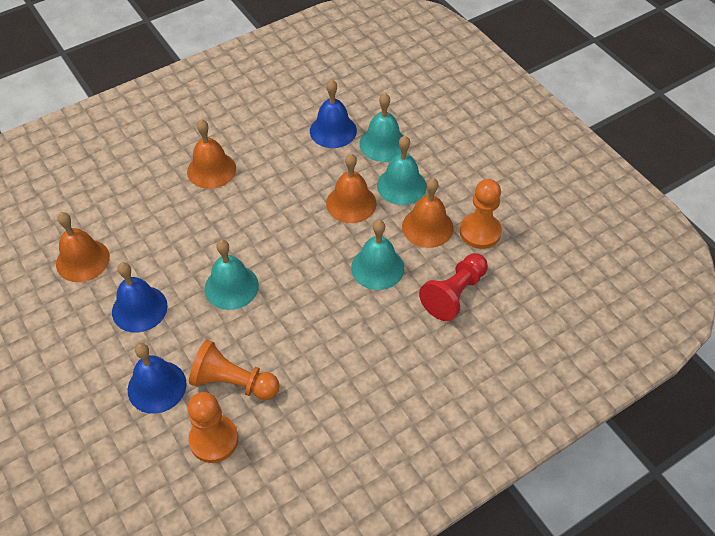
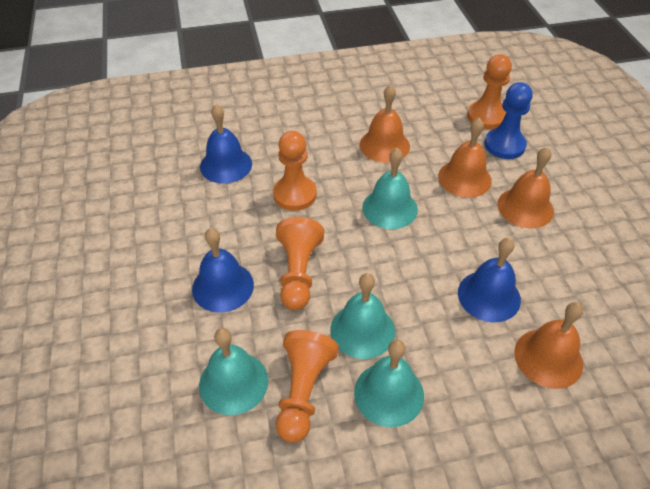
blue pawn: none = 0 -> [484,82,533,159] = 1
orange pawn: [188,392,238,463] [189,340,280,400] [460,179,502,249] = 3 -> [273,131,317,211] [276,217,324,310] [276,330,339,443] [467,54,512,129] = 4
red pawn: [419,253,488,321] = 1 -> none = 0

